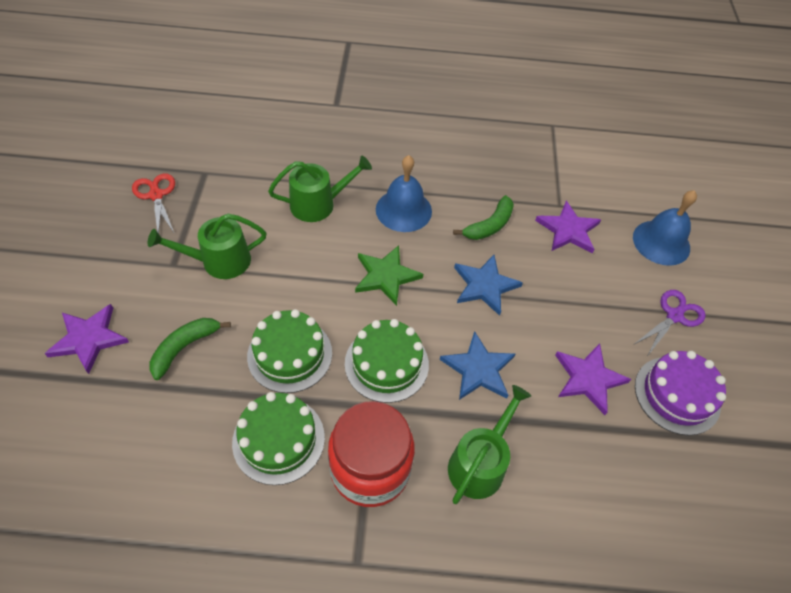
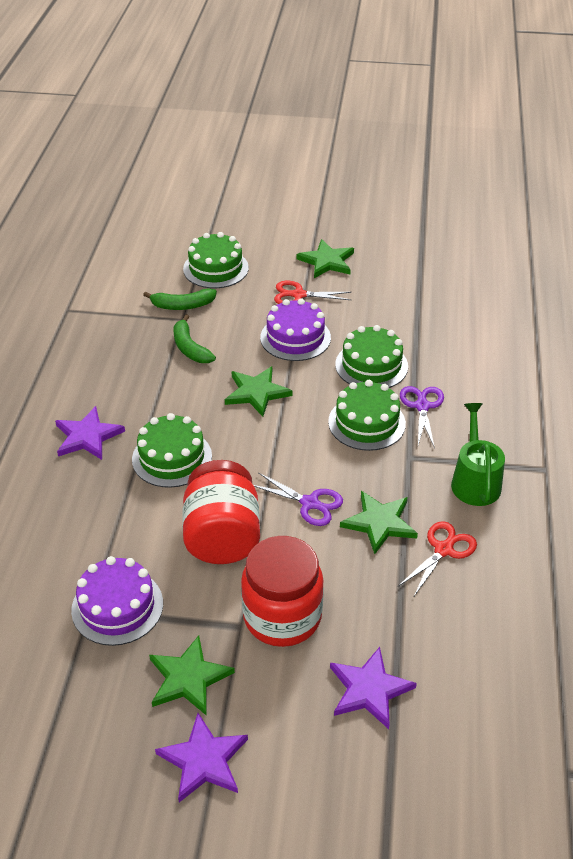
blue bell: [376,155,432,232] [633,190,697,266] = 2 -> none = 0
blue star: [440,331,515,400] [454,255,523,316] = 2 -> none = 0
green cake: [232,392,325,485] [247,309,332,393] [345,319,429,403] = 3 -> [132,413,212,488] [183,232,249,288] [328,380,406,451] [335,325,408,388] = 4
green star: [355,245,423,306] = 1 -> [149,635,235,716] [225,366,292,417] [296,239,354,278] [340,491,418,554] = 4
green watering can: [148,214,267,279] [268,156,372,222] [448,385,531,504] = 3 -> [451,403,505,506] = 1
purple cake: [635,351,726,435] = 1 -> [71,556,163,646] [260,298,331,361] = 2
purple scissors: [633,290,706,355] = 1 -> [254,472,343,526] [400,386,444,449] = 2
red jar: [328,401,415,507] = 1 -> [183,460,260,564] [241,536,324,647] = 2
red scissors: [132,173,175,234] = 1 -> [274,281,352,304] [398,521,477,596] = 2

